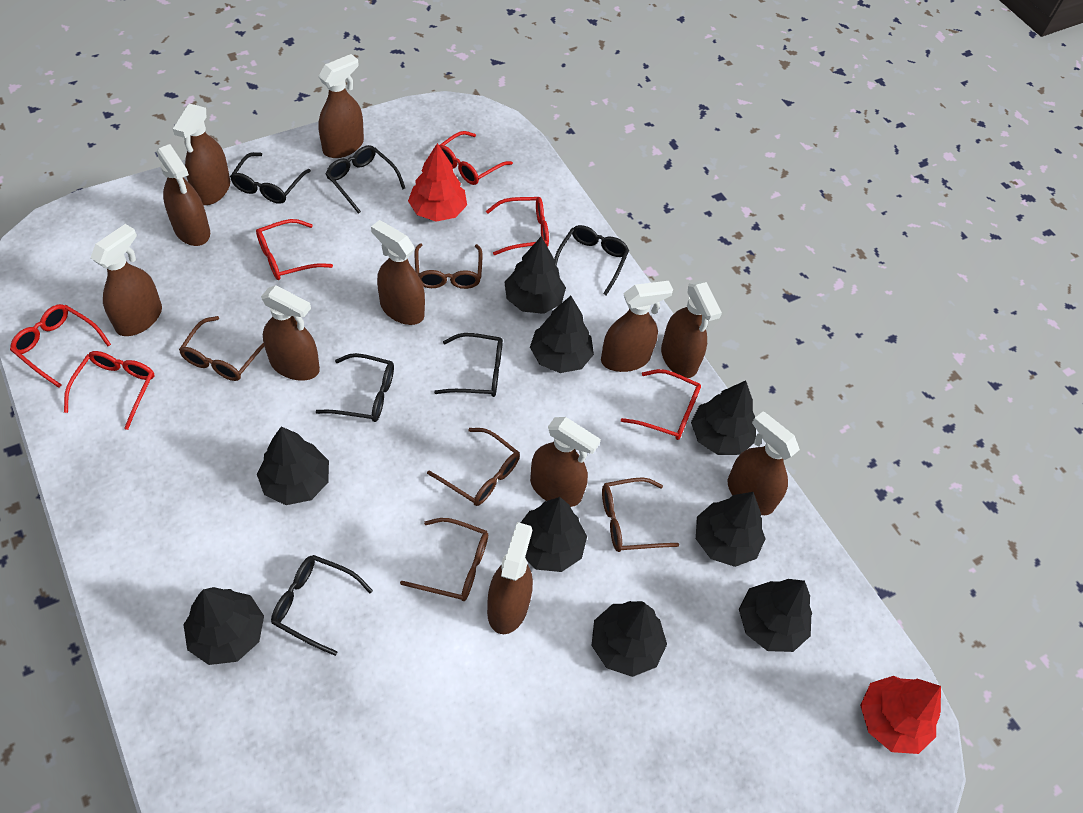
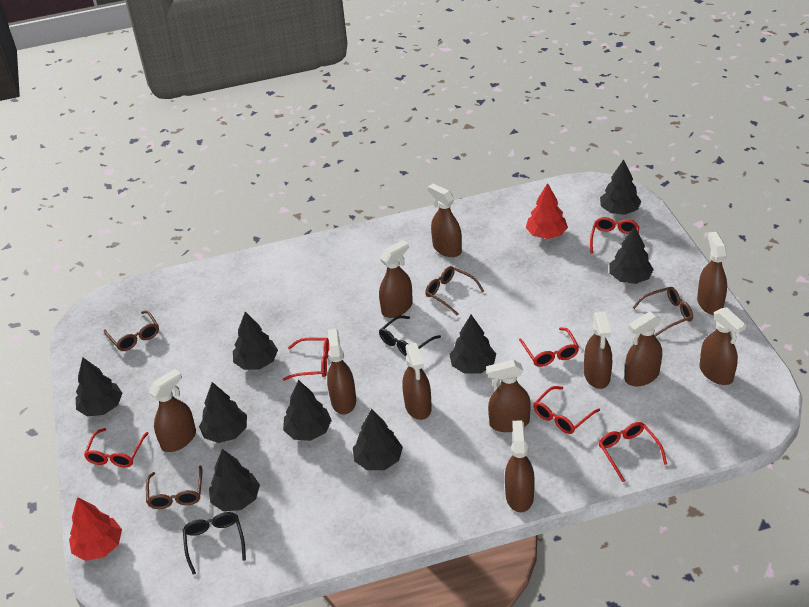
black glasses: [230,152,311,204] [271,555,373,656] [316,353,394,422] [326,145,405,214] [434,333,503,397] [554,225,629,295] = 6 -> [183,512,246,575] [379,315,441,356] = 2
brown glasses: [179,316,265,381] [400,518,488,601] [415,243,482,289] [427,428,520,506] [602,478,679,552] = 5 -> [104,310,159,351] [146,465,203,509] [425,266,484,315] [632,287,693,337] = 4

